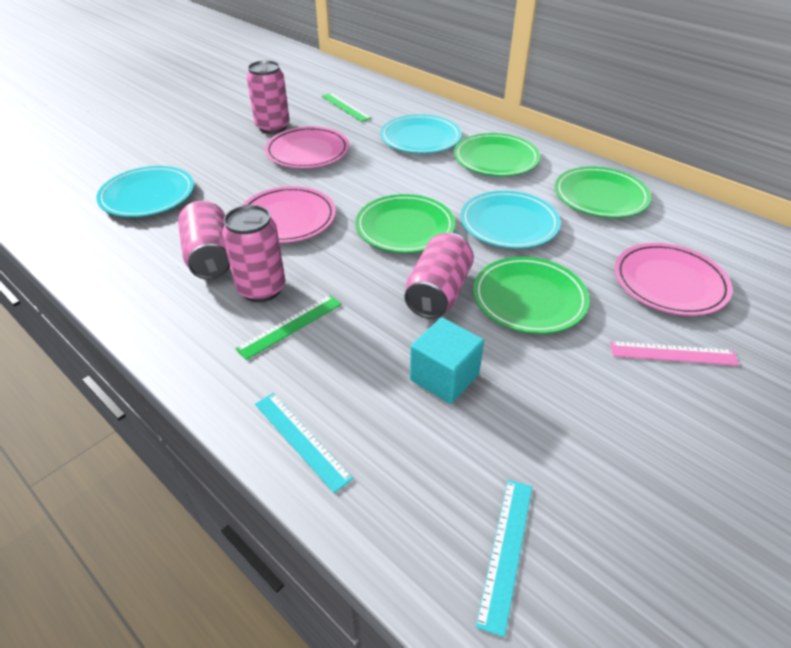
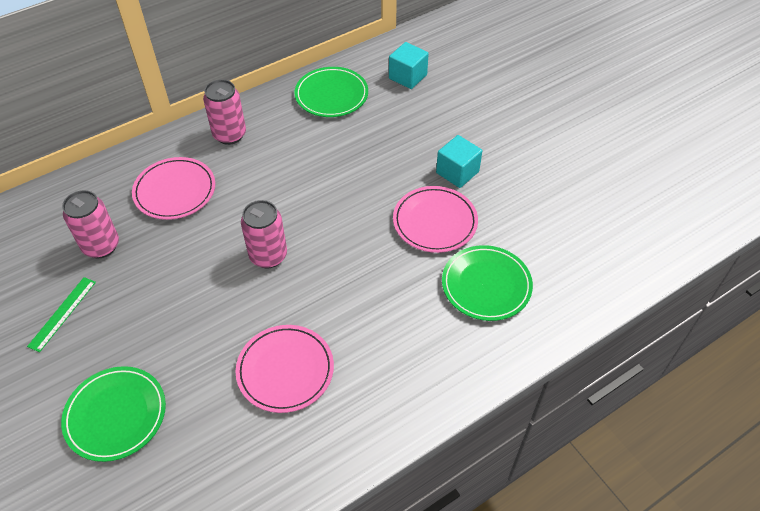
green plate: [355,194,455,253] [454,133,540,176] [473,257,590,334] [555,167,651,218] = 4 -> [61,366,166,462] [294,67,368,117] [442,245,533,321] = 3
green ruler: [235,295,342,360] [321,93,371,122] = 2 -> [27,277,96,352] = 1
pink can: [178,201,230,280] [222,205,286,302] [247,60,290,134] [404,233,474,319] = 4 -> [62,190,119,258] [203,79,246,145] [241,200,287,268] = 3
pink ruler: [610,341,739,366] = 1 -> none = 0
turquoise cube: [410,318,484,404] = 1 -> [389,42,429,89] [436,135,482,188] = 2
turquoise plate: [96,166,194,217] [380,114,462,154] [461,191,561,249] = 3 -> none = 0
turquoise ruler: [255,393,353,493] [476,480,532,637] = 2 -> none = 0

